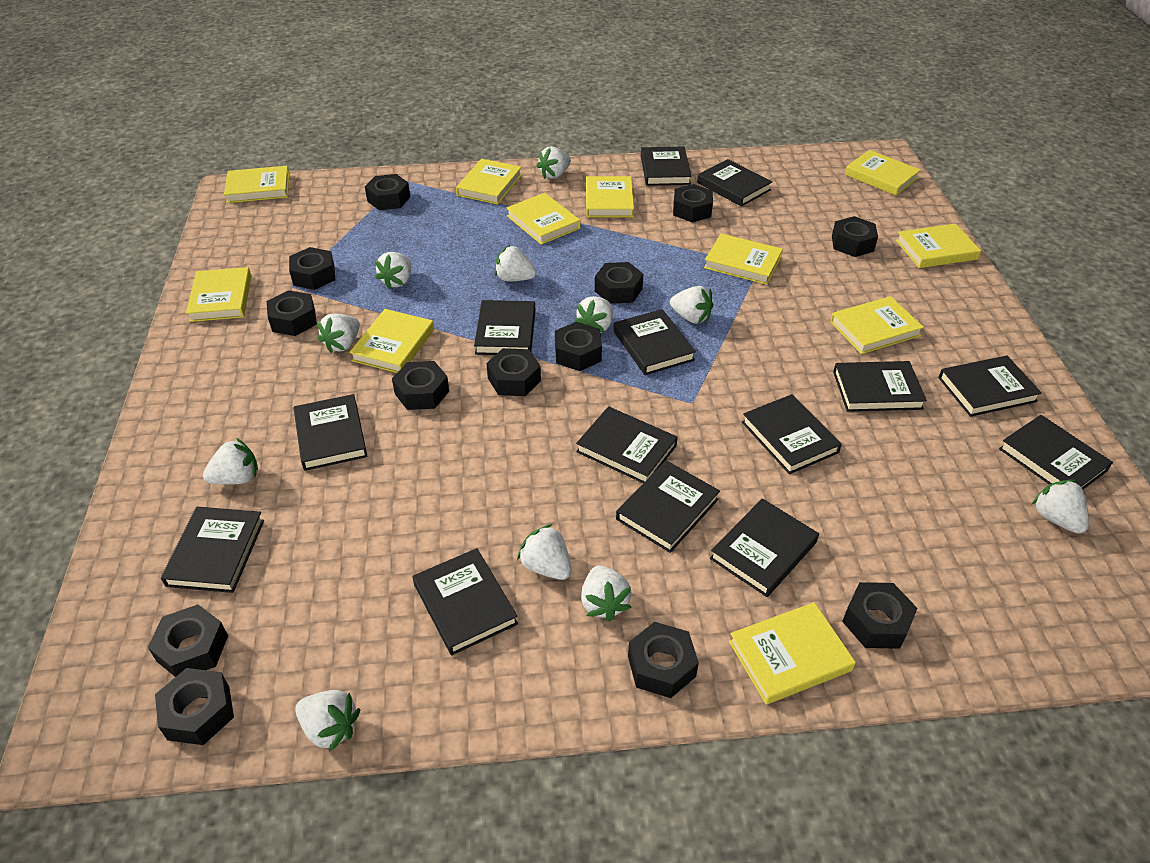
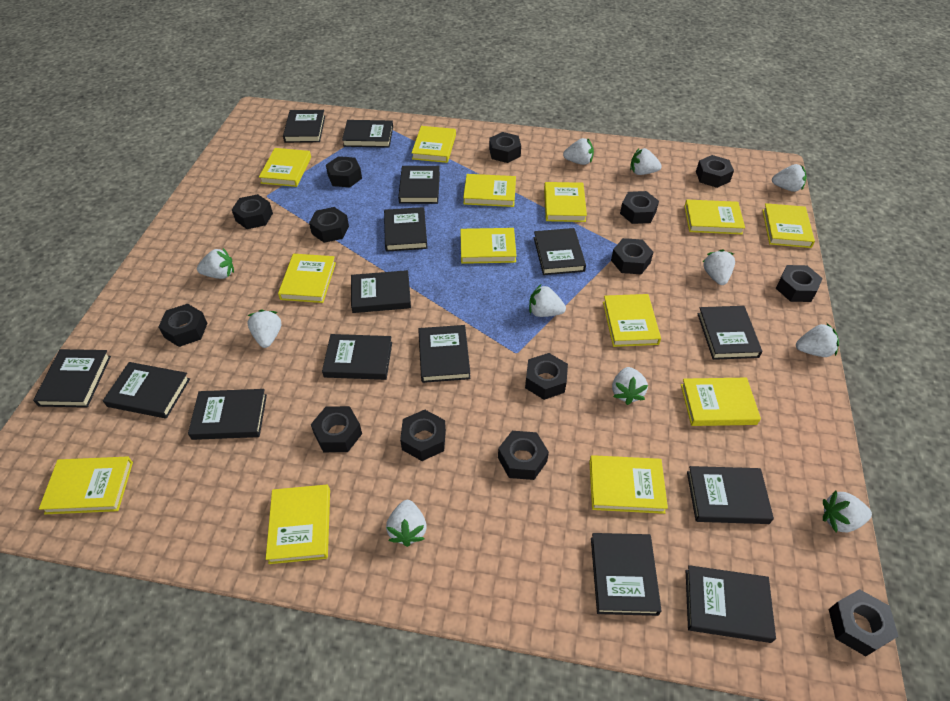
black book: [161,507,264,593] [294,394,367,471] [413,548,518,655] [474,300,535,355] [576,406,678,483] [613,309,696,375] [616,460,720,553] [641,147,692,186] [697,159,772,207] [710,498,819,597] [742,394,842,474] [833,361,927,412] [938,356,1042,417] [999,415,1113,489] = 14 -> [33,349,111,408] [103,362,190,418] [188,389,267,440] [283,110,325,143] [322,334,392,380] [342,120,393,148] [351,270,411,313] [384,207,427,252] [398,166,440,204] [418,325,470,383] [534,228,586,275] [591,533,662,616] [686,565,776,643] [687,466,774,524] [697,306,762,360] = 15
black nut: [148,605,228,677] [155,668,234,745] [267,290,317,336] [289,247,335,290] [365,174,410,210] [392,361,449,410] [486,348,541,396] [555,322,602,371] [595,262,643,304] [628,622,699,698] [673,184,713,222] [832,216,878,257] [842,582,918,649] = 13 -> [158,304,207,347] [232,194,273,229] [309,207,349,243] [311,406,362,452] [326,156,362,187] [400,410,446,461] [489,132,521,163] [498,431,549,480] [525,353,568,400] [611,238,653,274] [620,191,659,224] [696,155,734,188] [776,265,823,302] [829,589,898,656] = 14
yellow book: [186,267,251,322] [224,166,290,203] [349,309,434,373] [456,159,522,205] [506,193,580,245] [586,176,634,217] [704,233,783,285] [729,602,856,704] [830,296,924,354] [845,150,921,196] [896,223,981,268] = 11 -> [39,457,133,514] [259,148,311,187] [266,485,330,564] [278,254,336,303] [412,126,456,163] [460,228,517,264] [463,174,516,207] [544,182,587,222] [589,455,668,514] [603,294,661,347] [681,378,761,426] [684,200,745,234] [762,203,815,248] = 13

